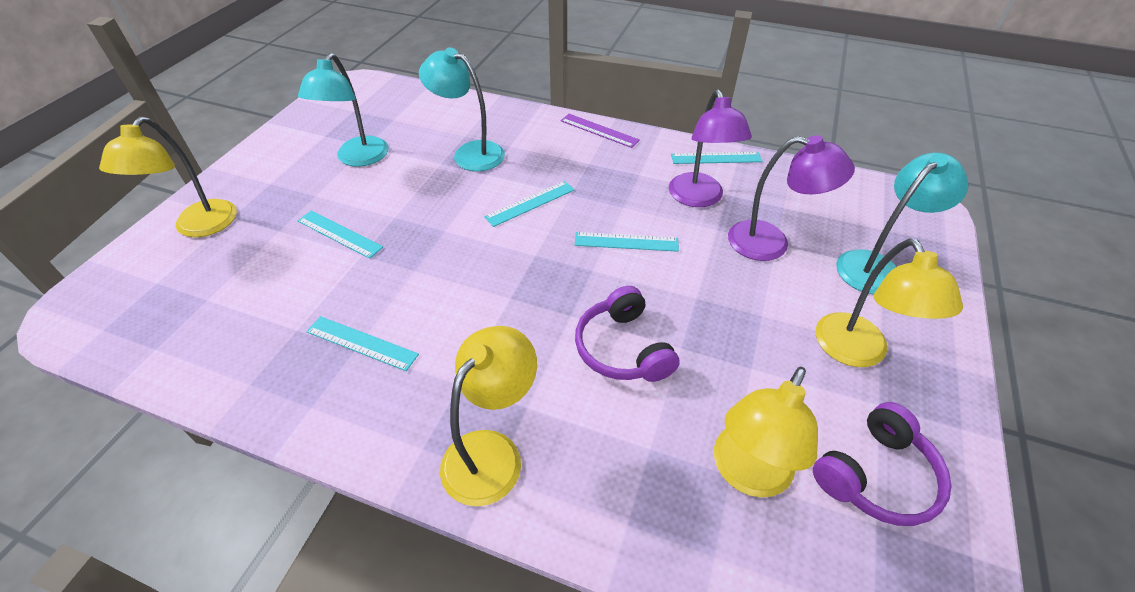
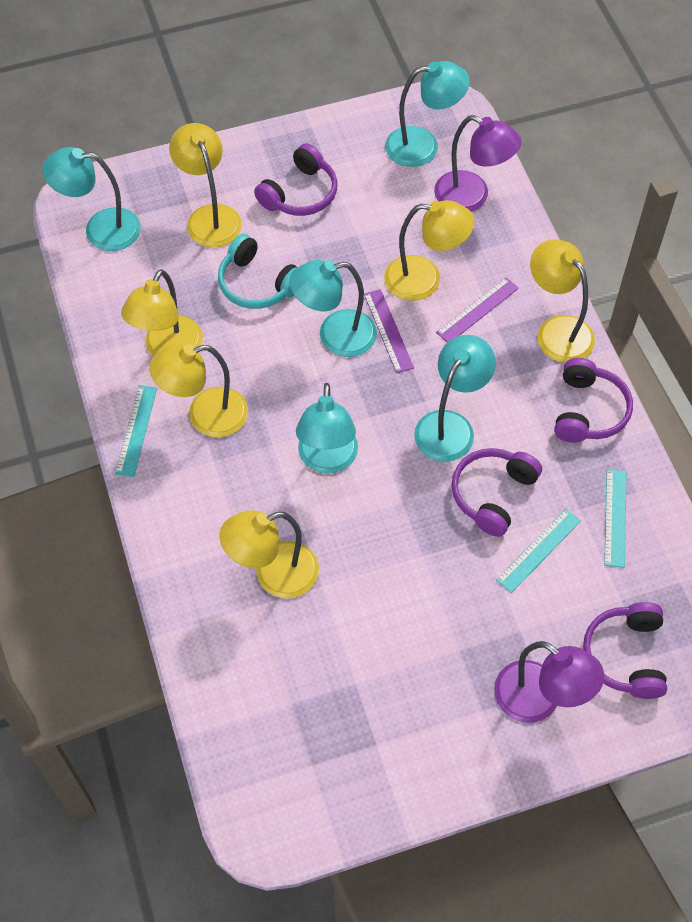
purple headphones: [575,286,680,382] [813,402,952,526] = 2 -> [254,143,337,216] [451,448,542,537] [554,358,633,443] [583,602,667,699] = 4
purple ruler: [561,114,640,148] = 1 -> [364,289,414,373] [436,277,519,343] = 2
turquoise headphones: none = 0 -> [218,234,298,309] = 1
turquoise lamp: [298,53,389,167] [419,47,505,171] [837,153,969,295] = 3 -> [42,147,141,251] [289,260,377,357] [296,383,358,474] [385,61,470,167] [414,335,496,462] = 5
turquoise ruler: [297,211,383,259] [306,316,419,371] [484,181,575,227] [575,232,679,252] [671,152,762,164] = 5 -> [115,385,157,477] [496,509,581,593] [604,469,627,568] = 3
yellow lamp: [99,117,237,238] [440,326,537,506] [714,367,818,497] [816,238,963,367] = 4 -> [121,269,203,356] [149,344,248,437] [169,123,242,247] [219,510,319,598] [384,200,474,301] [530,239,595,363] = 6

